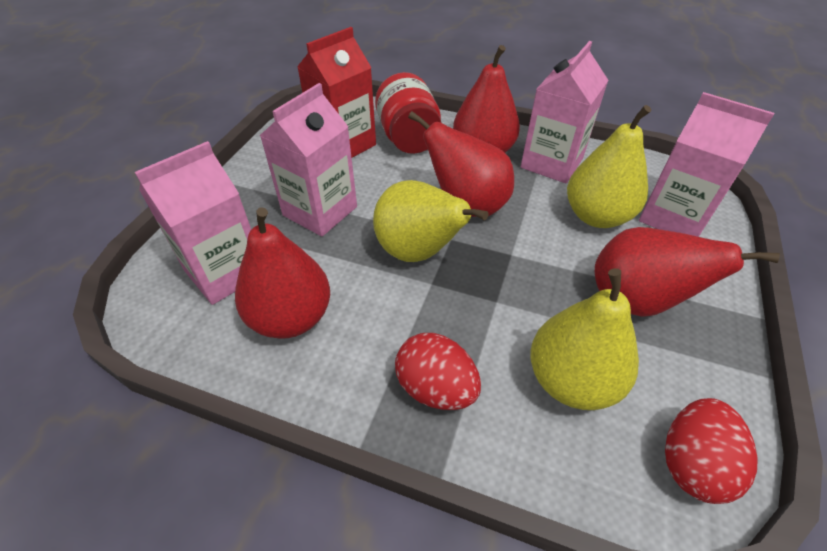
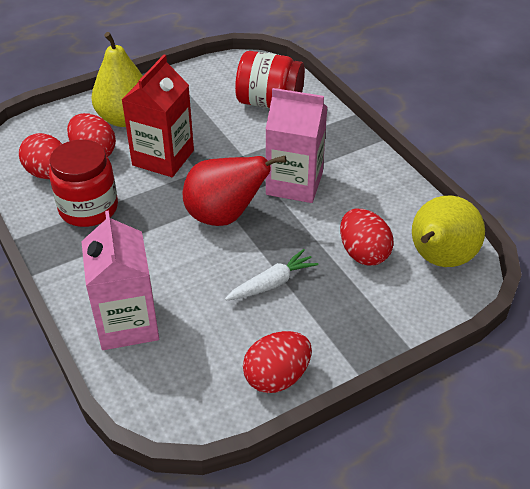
pink carton: [135,141,251,305] [260,83,357,237] [521,41,608,183] [639,92,775,237] = 4 -> [81,211,159,350] [266,88,327,203] = 2
red egg: [395,333,481,410] [665,398,758,504] = 2 -> [19,133,62,179] [67,113,116,157] [243,331,312,393] [340,209,394,266] = 4
red jar: [375,72,442,154] = 1 -> [49,139,118,227] [235,51,305,108] = 2
red pear: [235,207,330,339] [408,111,514,217] [453,45,520,153] [595,227,780,317] = 4 -> [183,156,286,226] = 1
white carrot: none = 0 -> [225,249,318,300] = 1
yellow pear: [373,180,488,262] [530,268,639,410] [567,105,651,228] = 3 -> [92,32,143,127] [412,195,485,267] = 2

